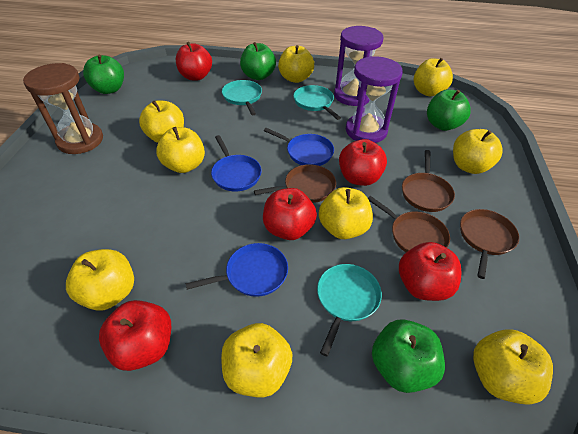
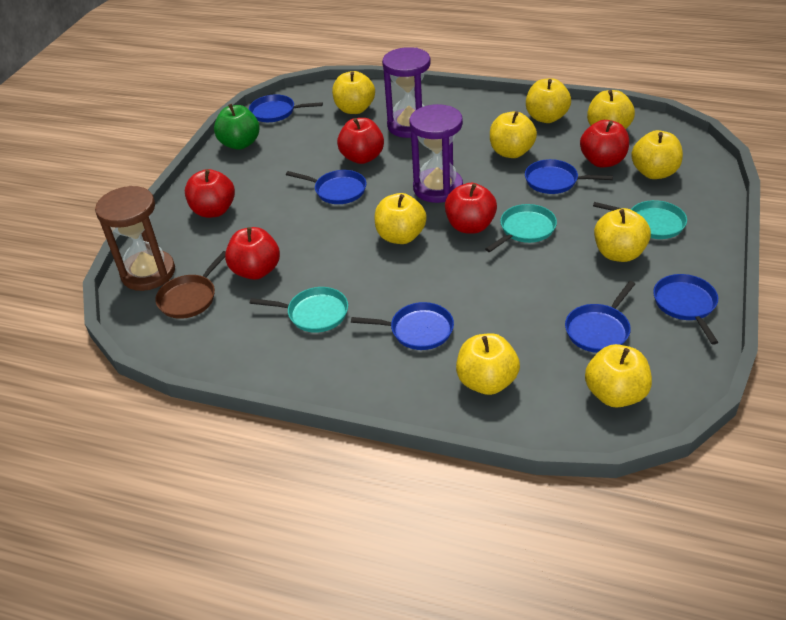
blue pan: [186,243,288,297] [211,135,262,191] [264,128,334,166] = 3 -> [249,94,323,122] [286,170,366,204] [351,302,454,350] [525,159,613,194] [565,281,635,353] [653,274,718,345] = 6
brown pan: [254,164,336,203] [368,196,450,252] [402,150,455,212] [460,209,519,279] = 4 -> [155,251,226,319] = 1
green apple: [83,55,124,94] [240,42,276,80] [372,319,445,393] [427,89,471,131] = 4 -> [214,104,260,150] = 1

